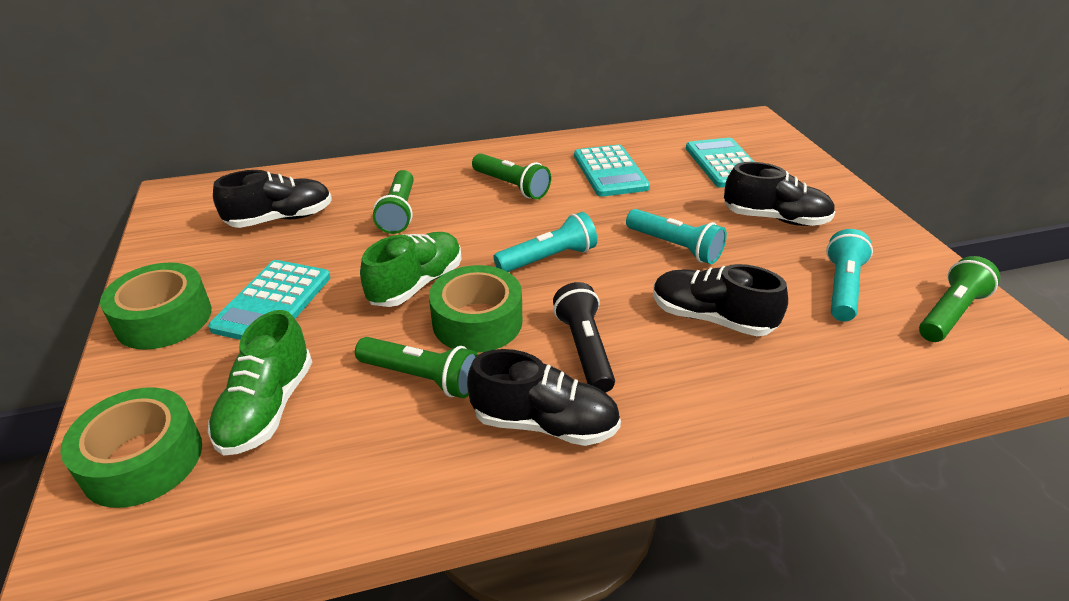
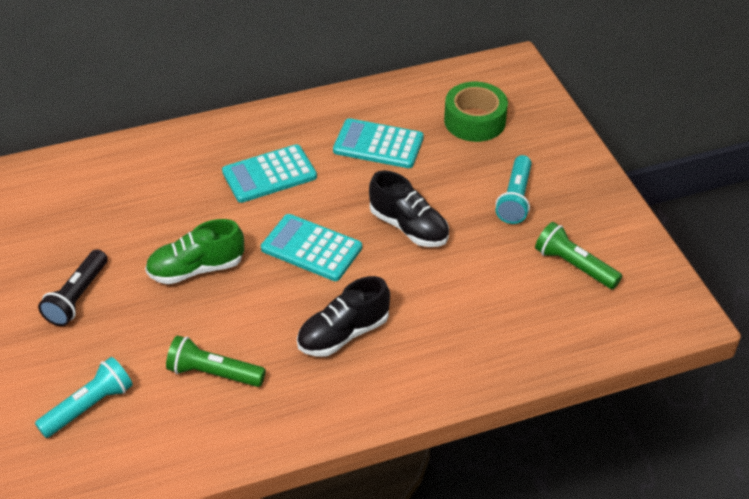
black shoe: [213,170,332,228] [467,349,621,446] [653,264,788,336] [724,162,835,226] = 4 -> [297,276,390,357] [369,170,449,247] = 2
green flashlight: [355,337,478,398] [373,170,414,234] [472,153,551,200] [919,256,1000,342] = 4 -> [166,335,266,387] [535,222,622,289] = 2
green shoe: [208,310,312,456] [360,232,462,307] = 2 -> [145,219,244,284] = 1
green tape: [60,387,202,508] [100,262,212,350] [429,265,522,353] = 3 -> [444,82,508,142] = 1
turquoise flashlight: [493,212,597,272] [626,209,727,264] [826,229,873,321] = 3 -> [35,357,133,438] [496,155,532,224] = 2

